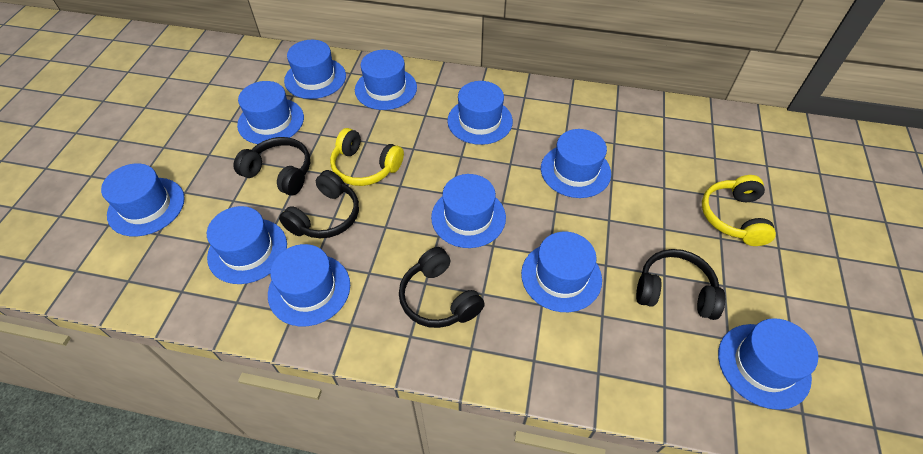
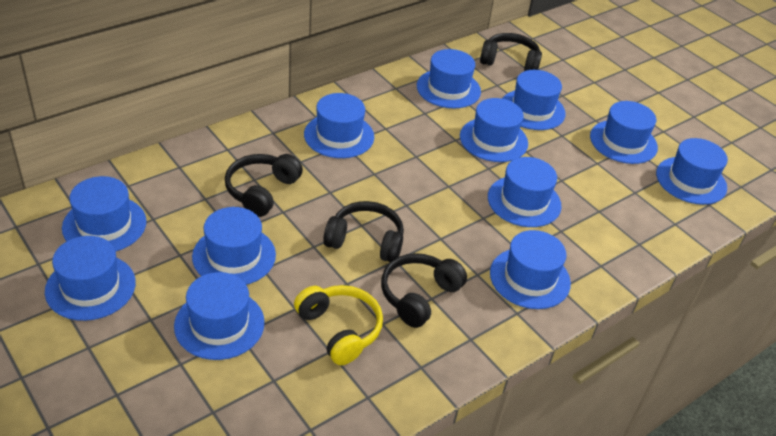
blue hat: [101,163,185,236] [207,206,287,284] [237,81,304,144] [268,244,350,326] [284,40,346,99] [355,50,417,110] [431,174,506,248] [447,81,513,145] [521,232,602,312] [541,129,611,198] [718,318,818,410] = 11 -> [45,236,136,321] [62,176,146,251] [174,272,265,360] [192,207,276,285] [304,93,374,158] [417,49,481,108] [460,98,528,162] [488,157,562,227] [490,230,571,309] [502,70,566,130] [590,101,658,164] [656,138,728,205] = 12
yellow headphones: [330,128,404,186] [702,175,776,246] = 2 -> [294,285,383,365] = 1

